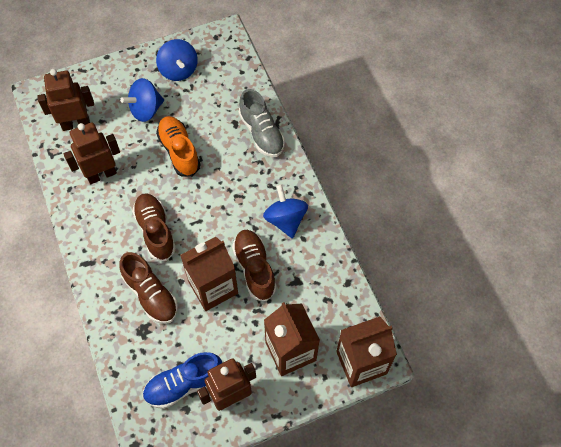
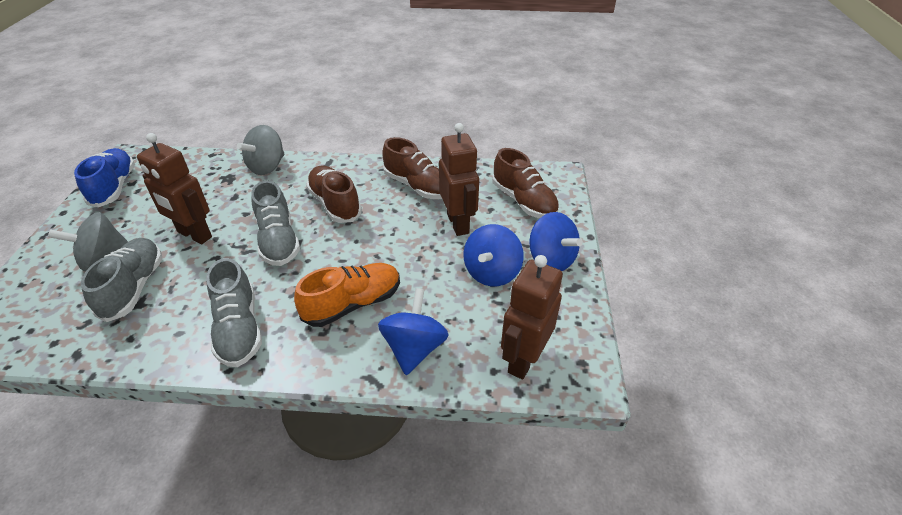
brown carton: [180,237,238,311] [264,302,320,376] [336,316,397,387] = 3 -> none = 0
grey shoe: [239,89,285,157] = 1 -> [81,238,163,322] [206,258,262,367] [251,181,300,266] = 3
grey spinning top: none = 0 -> [48,212,128,271] [237,125,284,175] = 2

